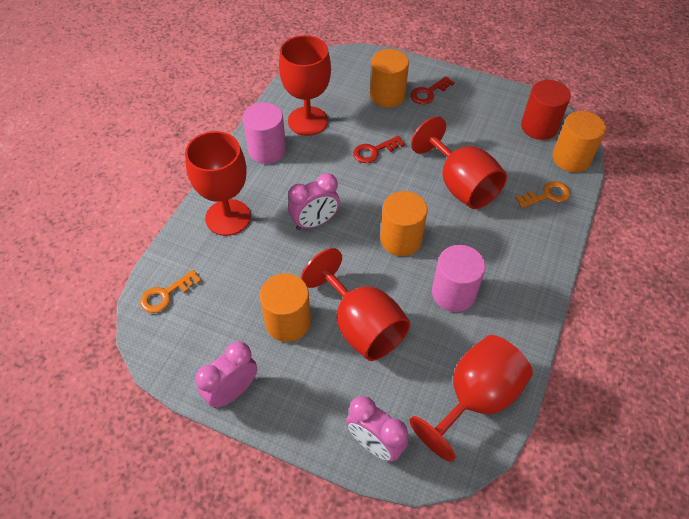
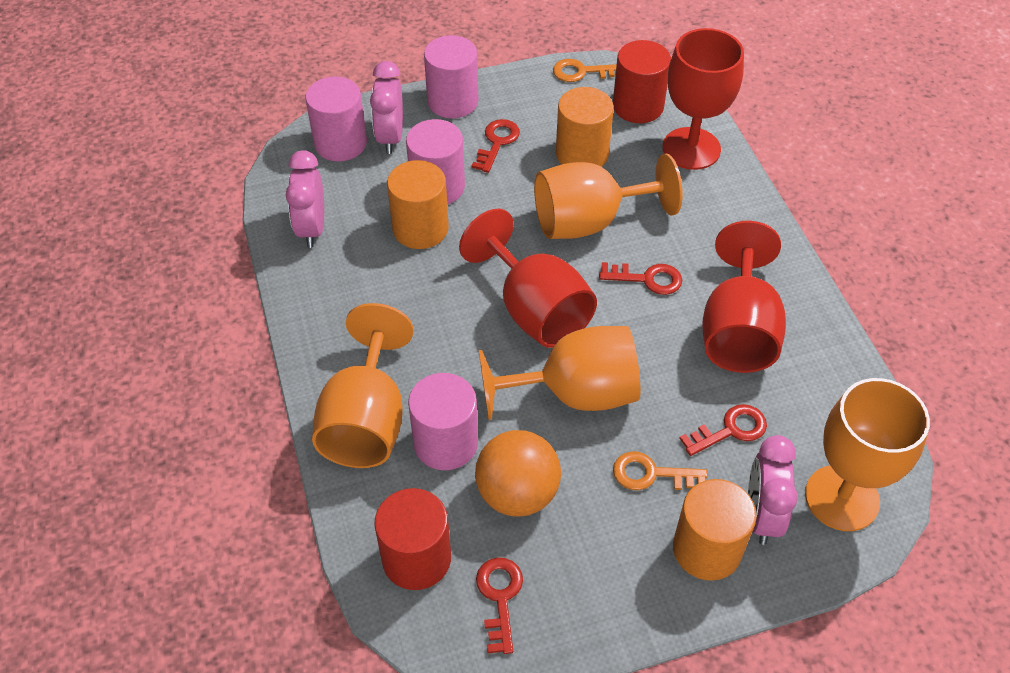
orange ball: none = 0 -> [475,430,561,517] = 1
orange cylinder: [260,273,311,342] [370,49,409,108] [380,191,428,256] [552,111,606,172] = 4 -> [387,160,449,249] [556,87,614,167] [673,479,757,581] = 3
orange goblet: none = 0 -> [312,303,414,468] [479,326,640,420] [534,154,683,239] [805,378,930,531] = 4
pink cylinder: [243,102,286,164] [432,245,486,312] = 2 -> [305,76,367,161] [406,119,465,205] [408,373,478,470] [424,35,478,118] = 4
red cylinder: [521,80,571,140] = 1 -> [374,488,451,590] [613,40,671,123] = 2
red goblet: [185,131,251,236] [279,35,331,136] [301,248,410,361] [410,335,533,462] [411,117,507,209] = 5 -> [459,209,597,348] [663,28,744,170] [702,221,786,373] = 3
red key: [353,136,405,163] [410,76,455,104] = 2 -> [472,119,520,173] [476,558,523,654] [599,262,682,295] [679,404,767,456] = 4

